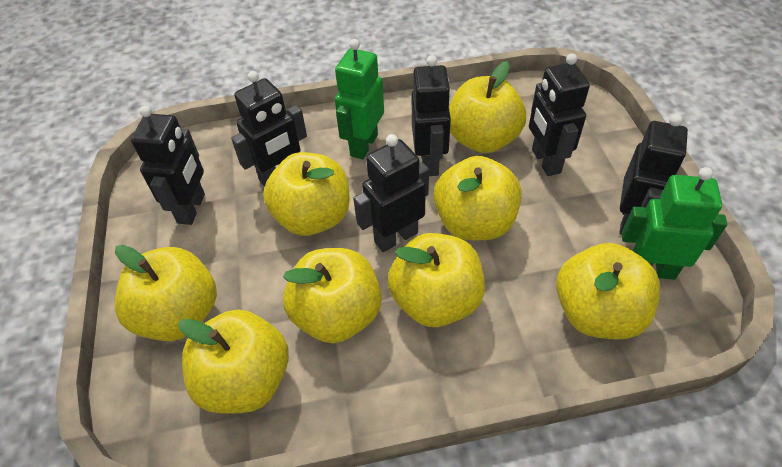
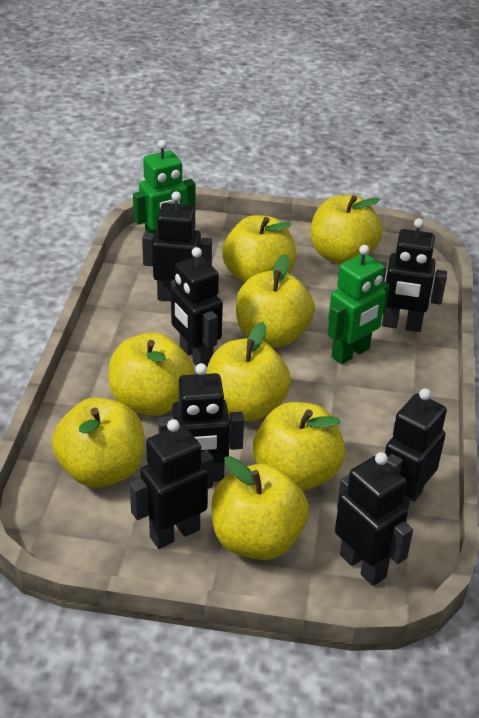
black robot: [131,106,205,225] [231,71,307,187] [353,134,429,252] [412,55,451,176] [529,53,590,176] [620,114,688,235] = 6 -> [130,419,214,549] [142,191,212,301] [158,363,244,482] [171,247,223,367] [335,452,413,586] [378,218,447,332] [385,388,447,510] = 7

